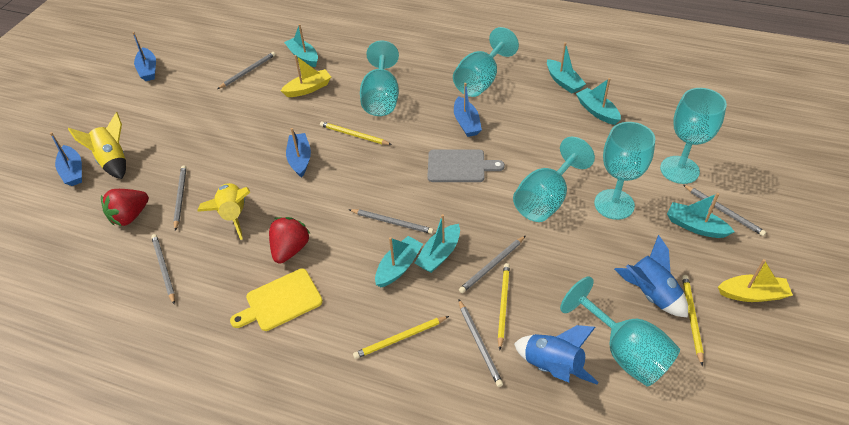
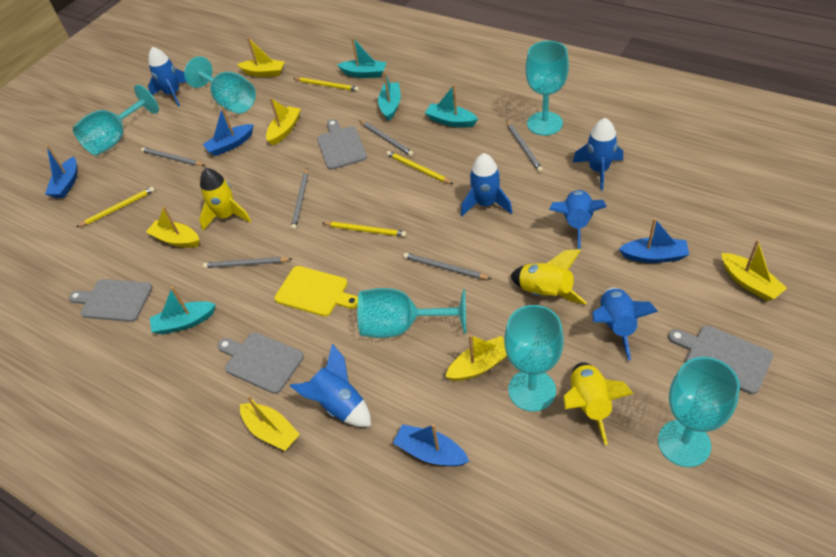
blue rocket: [514,325,598,384] [614,235,688,317] = 2 -> [148,47,186,107] [290,344,371,427] [461,153,512,216] [549,190,607,249] [572,118,623,191] [592,288,658,361] = 6
grey cutting board: [427,149,505,182] = 1 -> [69,279,153,322] [218,332,304,394] [317,119,367,170] [668,325,773,394] = 4
grey pencil: [151,234,175,305] [173,165,186,231] [217,52,276,89] [349,209,434,234] [458,299,503,387] [459,236,525,293] [683,185,766,236] = 7 -> [141,147,205,166] [203,257,292,268] [291,169,308,230] [359,120,414,156] [403,253,491,279] [506,120,543,172] = 6
red strawberry: [101,189,149,226] [269,217,310,264] = 2 -> none = 0
turquoise boat: [284,24,318,67] [375,236,423,287] [415,214,460,273] [547,42,586,94] [576,78,621,125] [667,193,734,238] = 6 -> [150,286,216,335] [337,37,387,78] [378,72,401,121] [425,85,478,128] = 4
yellow boat: [281,55,331,97] [718,259,793,302] = 2 -> [146,206,199,248] [237,37,285,77] [240,395,300,451] [266,98,301,145] [445,334,507,381] [721,240,787,301] = 6
yellow rocket: [68,112,126,179] [197,183,250,240] = 2 -> [199,168,251,231] [510,249,587,305] [563,362,634,445] = 3

